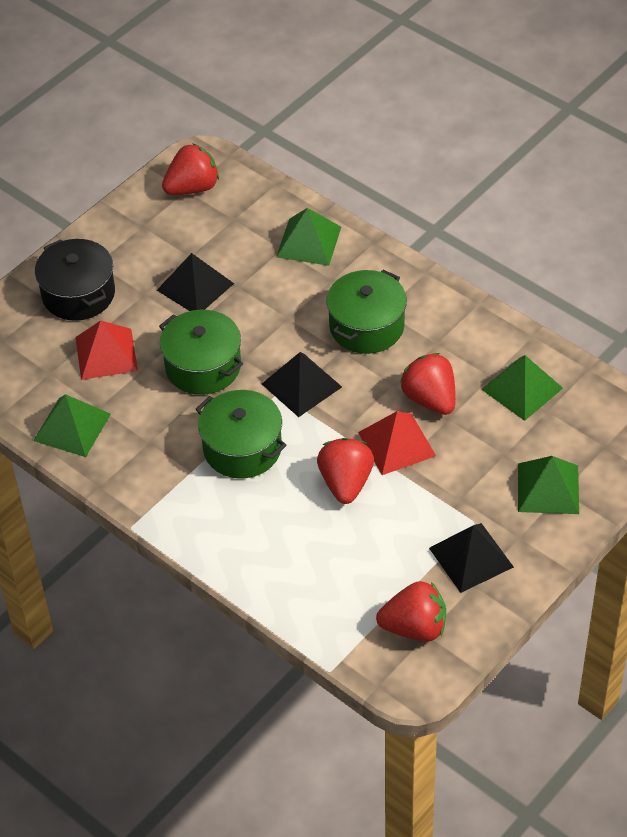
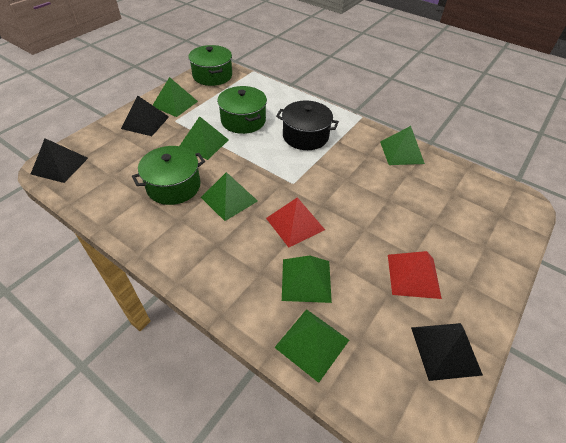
green pyramid: [33,394,111,457] [276,208,341,266] [481,355,563,421] [518,456,579,514] = 4 -> [153,77,198,117] [180,116,229,160] [201,172,258,221] [274,309,349,383] [282,255,332,303] [380,126,425,165] = 6
red strawberry: [162,143,219,195] [317,438,374,504] [376,581,446,642] [400,353,456,415] = 4 -> none = 0

